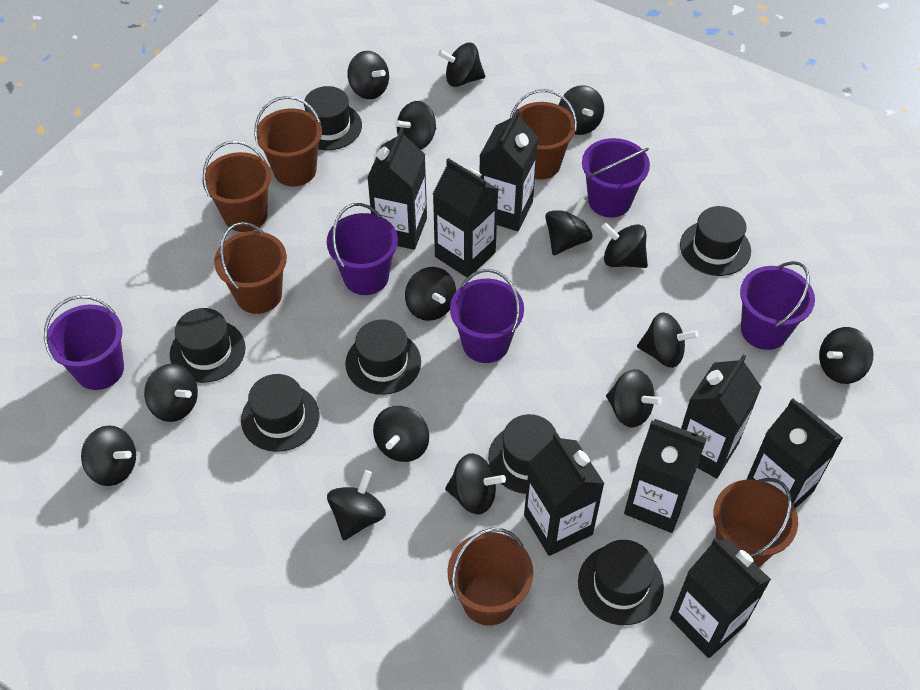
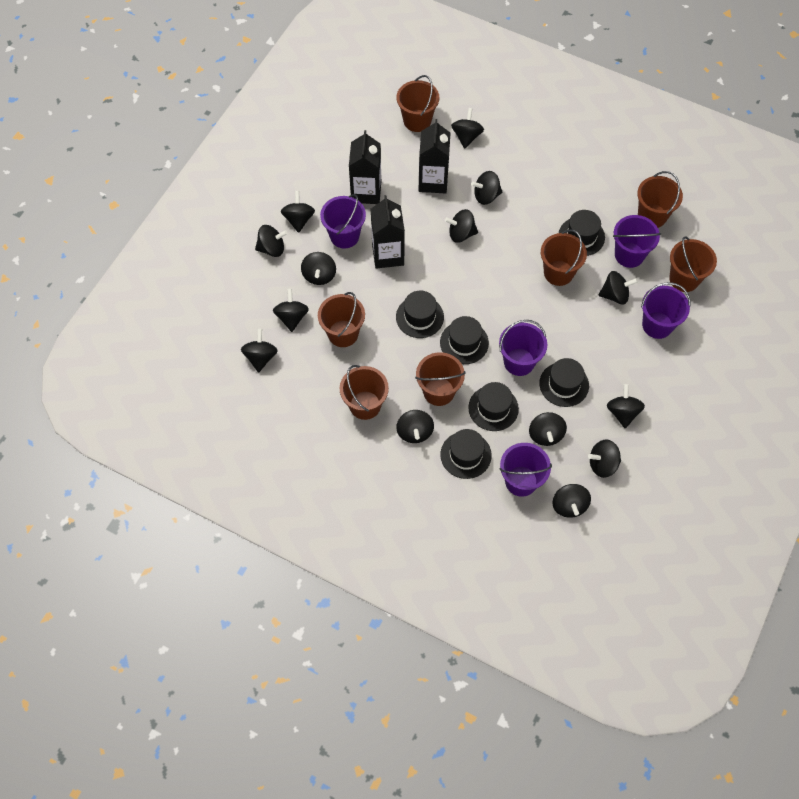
black carton: [367,128,427,250] [433,158,499,278] [479,109,538,231] [524,432,605,556] [624,419,707,533] [670,538,771,658] [681,355,761,478] [746,398,843,509] = 8 -> [349,130,381,204] [371,195,405,269] [418,119,450,193] = 3
black hat: [170,308,246,383] [241,374,319,452] [304,86,362,150] [345,319,421,395] [488,414,556,494] [578,540,664,625] [680,206,751,276] = 7 -> [396,291,444,338] [440,316,489,364] [440,429,492,479] [468,382,519,431] [539,358,589,407] [559,210,605,256] = 6
black spinning top: [81,425,136,486] [144,364,198,422] [327,470,386,541] [347,51,389,99] [373,406,429,462] [395,101,436,150] [405,267,456,321] [438,43,485,87] [445,453,506,514] [545,198,592,255] [559,85,604,135] [601,223,648,268] [606,369,663,427] [637,312,699,368] [819,327,873,384] = 15 -> [241,329,278,372] [255,225,288,257] [273,289,309,332] [281,191,315,233] [301,252,336,285] [396,410,434,443] [445,209,478,243] [451,108,484,148] [471,171,502,205] [529,412,567,446] [553,484,591,518] [588,439,621,478] [598,271,638,304] [607,384,645,428] = 14
brown bucket: [202,141,271,232] [214,222,287,314] [254,96,322,187] [448,528,533,626] [510,89,577,180] [714,478,798,567] = 6 -> [318,292,365,347] [340,365,389,420] [396,75,439,132] [415,352,465,406] [541,229,587,286] [637,171,683,228] [669,236,717,292] = 7

